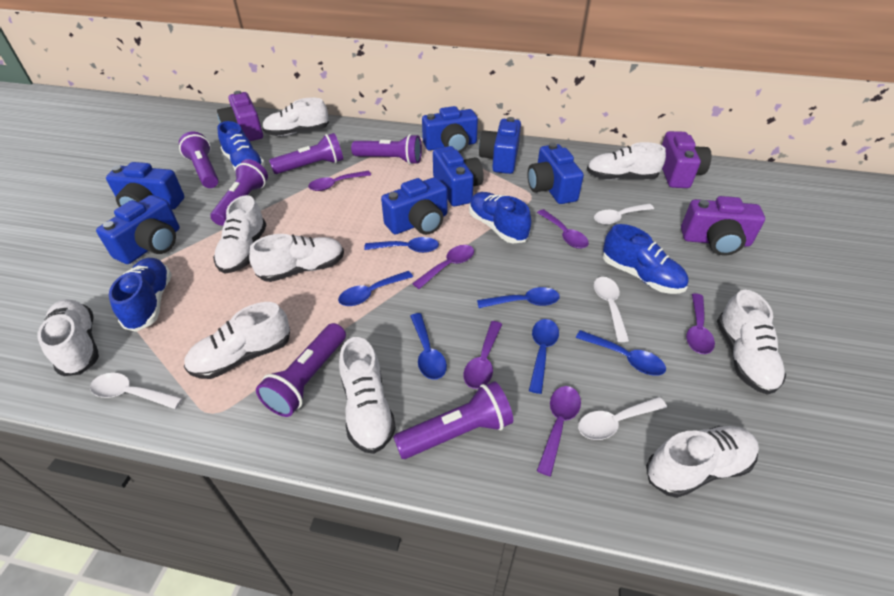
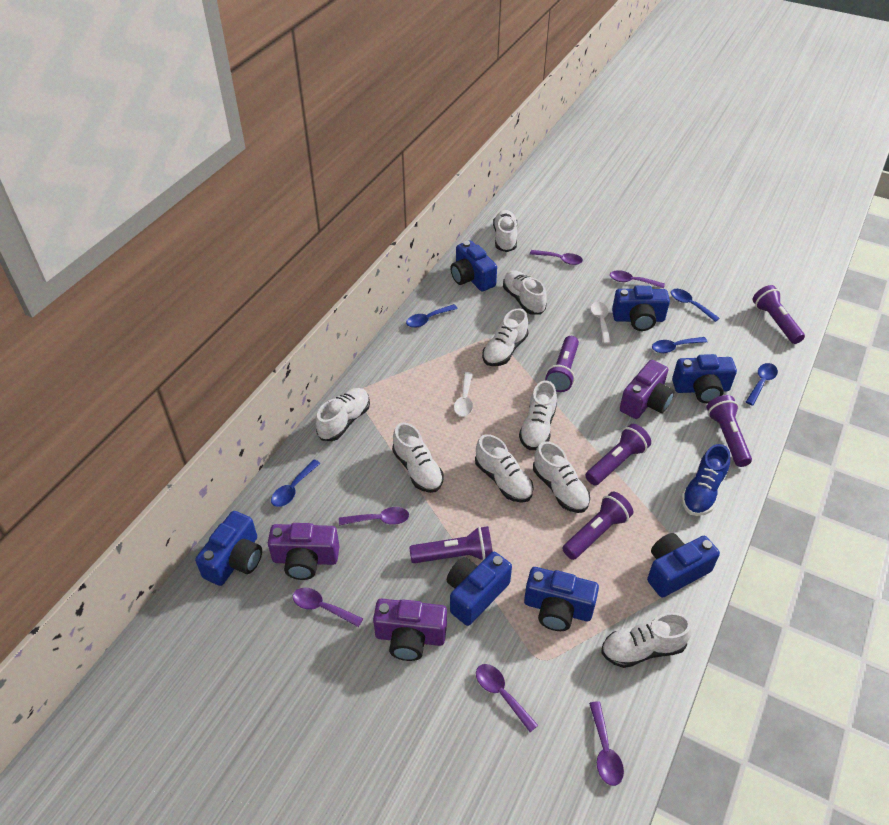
blue shoe: [109,258,172,332] [217,121,265,170] [469,192,531,244] [603,224,689,294] = 4 -> [681,444,730,516] = 1
blue spoon: [338,271,413,306] [364,237,439,253] [410,313,447,380] [477,287,560,308] [529,319,559,394] [576,330,666,376] = 6 -> [271,460,321,507] [406,304,458,328] [652,337,707,353] [671,289,720,322] [746,363,778,406] = 5
white spoon: [90,373,183,409] [578,397,667,440] [594,204,654,225] [594,277,629,342] = 4 -> [454,372,473,417] [591,302,611,344] = 2

